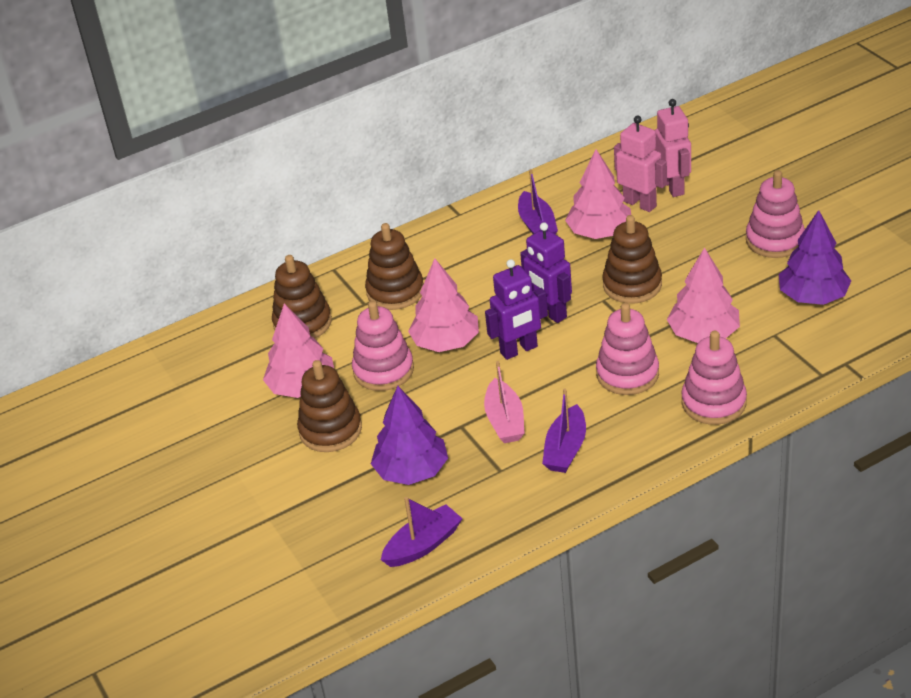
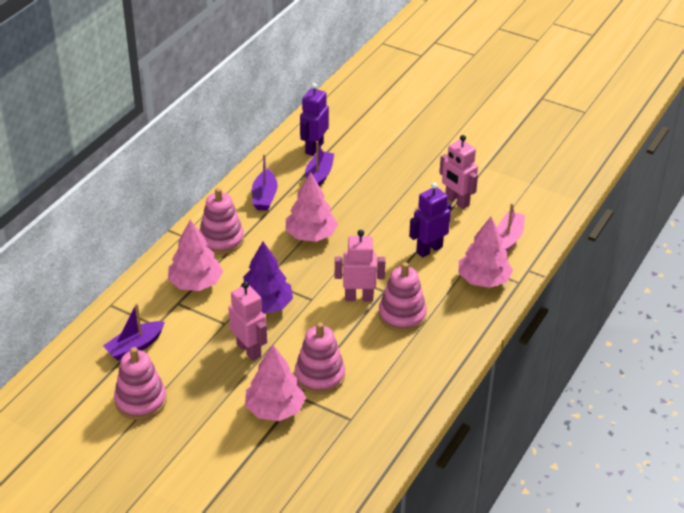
brown stacking toy: [272,255,332,338] [297,360,362,452] [365,223,424,310] [602,215,662,304] = 4 -> none = 0
pink robot: [614,116,667,212] [655,99,691,197] = 2 -> [229,281,267,361] [335,230,385,301] [439,135,478,209] = 3
purple tree: [371,386,448,485] [779,210,851,305] = 2 -> [240,242,293,314] = 1

